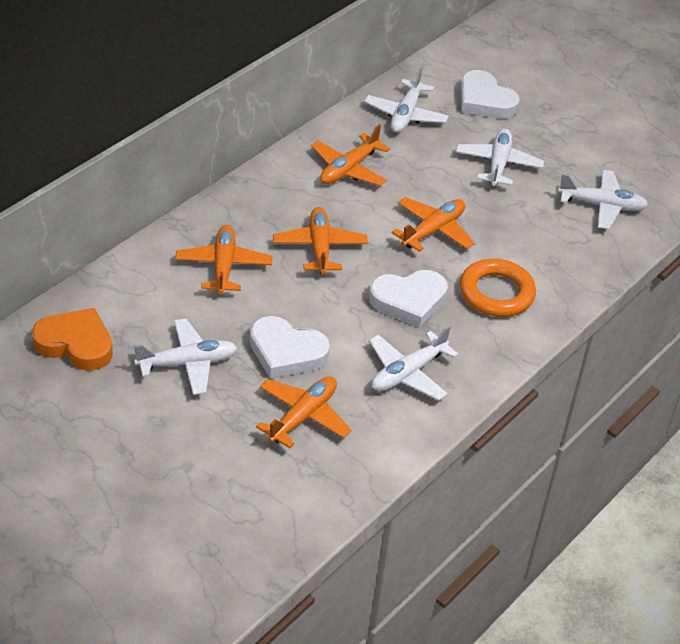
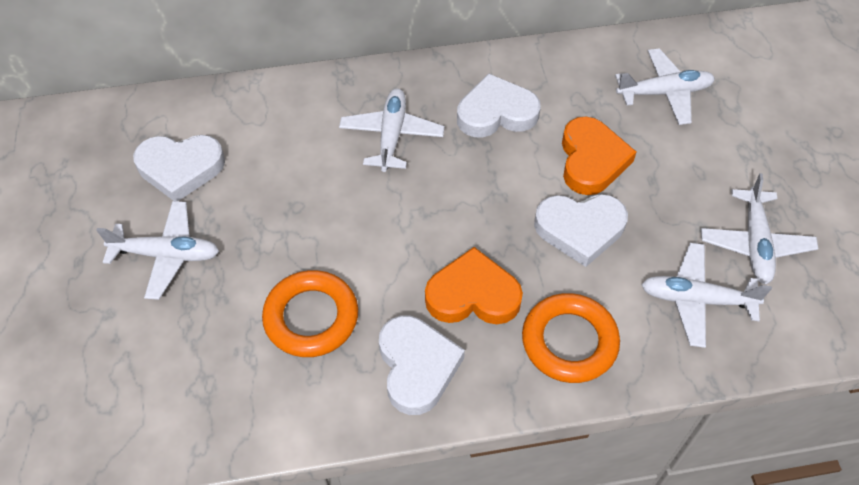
orange heart: [32,308,113,371] = 1 -> [425,247,523,324] [562,117,636,195] = 2
orange plane: [175,225,272,294] [256,376,352,448] [273,207,368,275] [311,124,390,186] [391,197,475,252] = 5 -> none = 0
orange ring: [459,259,536,317] = 1 -> [262,270,358,357] [522,293,620,383] = 2
white heart: [250,316,330,379] [369,270,448,328] [460,70,520,119] = 3 -> [133,135,225,201] [379,315,465,415] [457,73,541,138] [534,194,628,267] = 4

